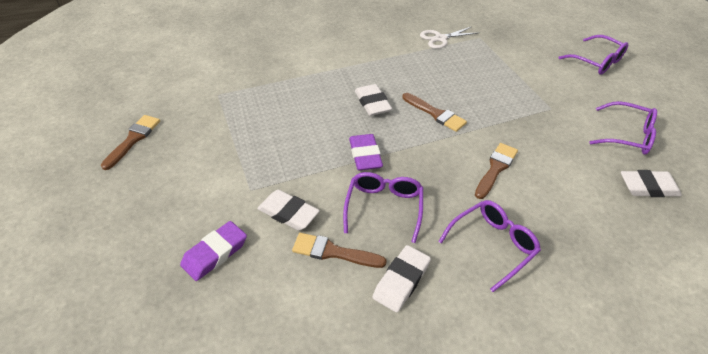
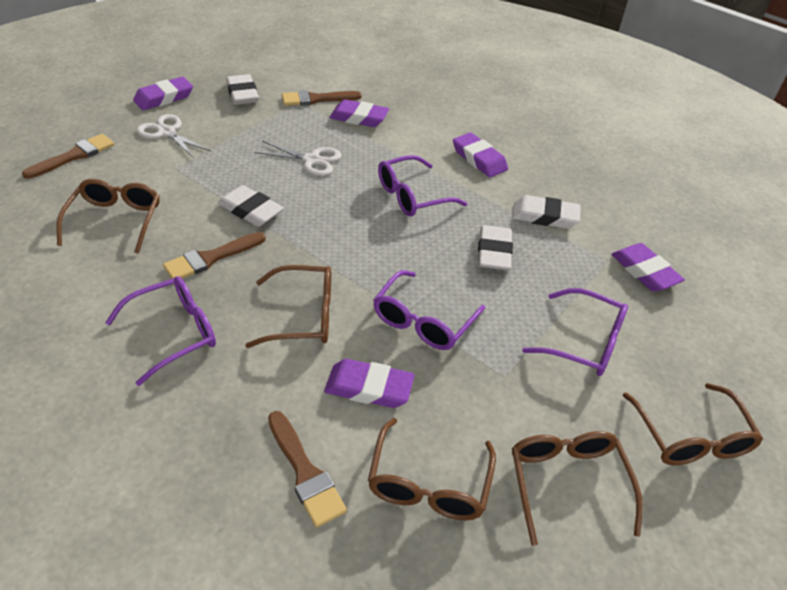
brown glasses: none = 0 -> [56,179,159,254] [245,265,331,348] [368,418,496,520] [512,431,643,546] [623,383,763,465] = 5
purple eraser: [180,221,247,281] [349,134,383,171] = 2 -> [133,77,193,110] [324,359,415,408] [329,99,389,127] [453,133,508,177] [611,243,685,291] = 5
white scissors: [420,27,477,49] = 1 -> [137,114,211,158] [254,141,342,176] = 2

